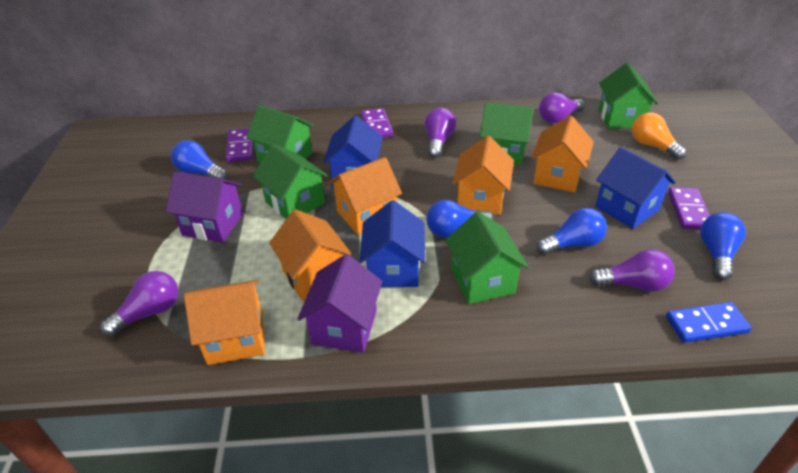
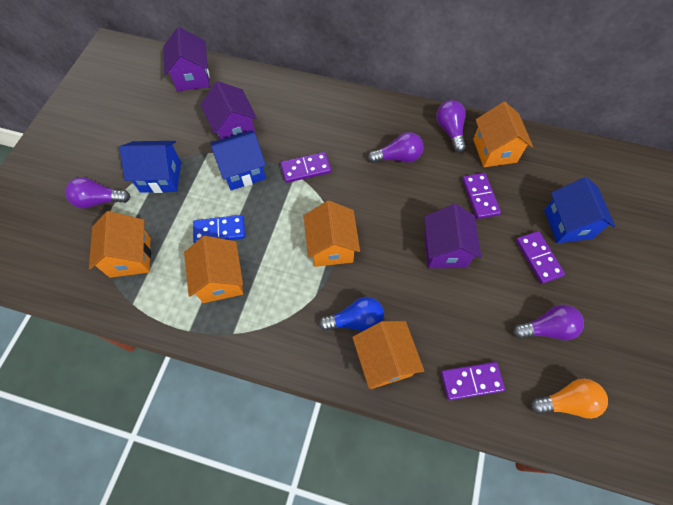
blue light bulb: [171,140,227,180] [427,200,494,238] [536,208,607,255] [700,212,746,280] = 4 -> [319,297,384,331] = 1
green house: [246,105,314,163] [253,144,328,219] [445,211,528,304] [480,102,534,166] [599,63,658,128] = 5 -> none = 0
purple domino: [225,128,253,162] [361,108,393,138] [668,187,710,230] = 3 -> [280,152,331,183] [441,362,505,400] [462,173,501,219] [516,231,565,284] = 4
purple house: [166,172,243,243] [297,254,382,353] = 2 -> [163,27,210,91] [201,81,257,139] [424,204,481,268] = 3

